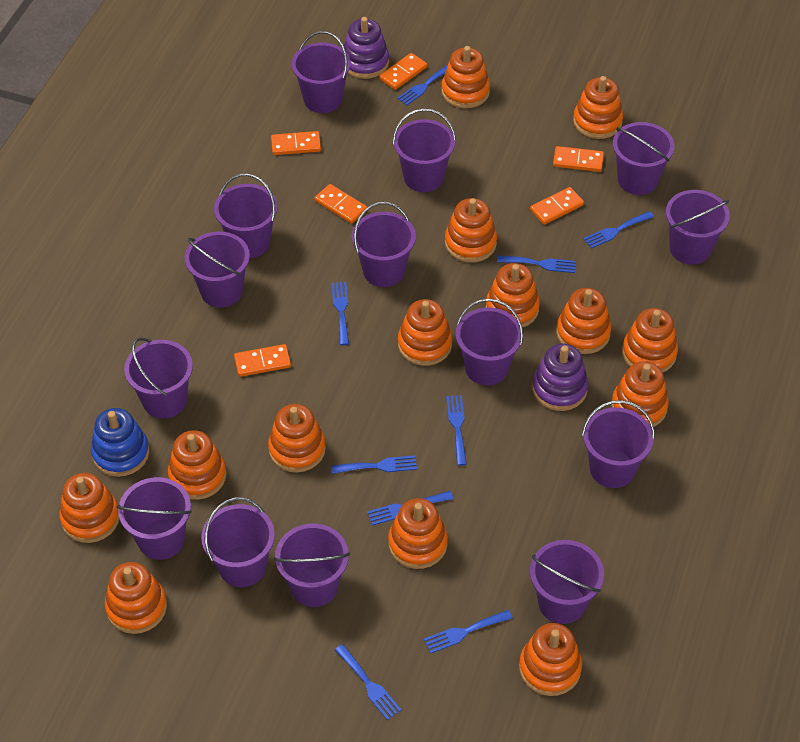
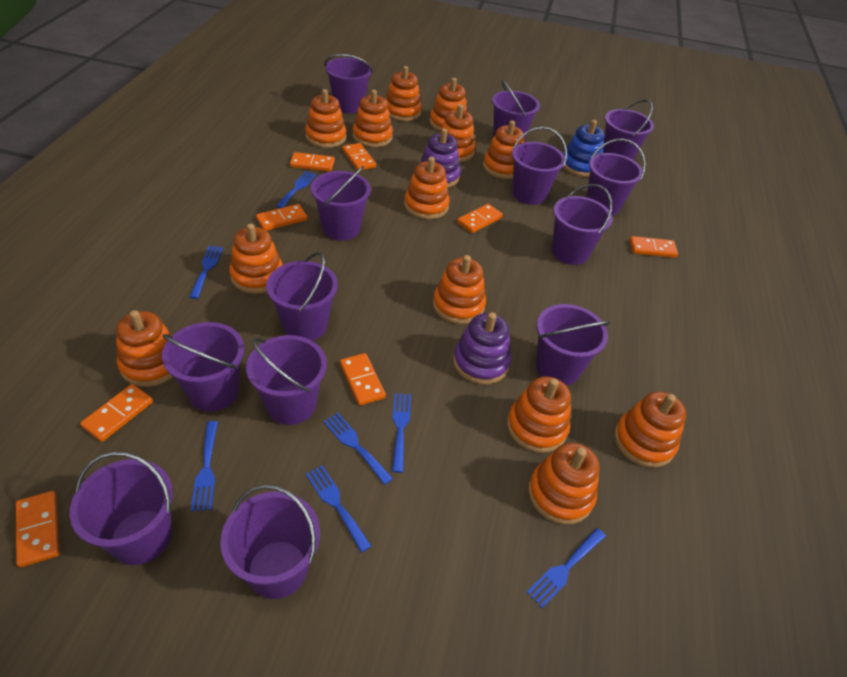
blue fork: [331,282,349,345] [331,455,417,474] [335,644,401,720] [367,491,453,526] [397,65,448,105] [424,610,512,653] [446,395,467,466] [497,255,576,273] [583,211,654,249] = 9 -> [190,246,223,299] [191,421,218,511] [276,171,317,208] [306,465,371,552] [323,413,393,485] [392,393,411,473] [526,528,606,608] = 7
orange domino: [234,344,291,377] [271,131,321,155] [314,184,367,224] [379,53,427,90] [530,187,584,225] [553,146,604,172] = 6 -> [16,491,59,568] [80,384,153,442] [256,204,308,231] [290,152,335,172] [340,353,386,406] [342,143,376,170] [457,204,503,233] [629,236,678,258] = 8
orange stacking toy: [59,473,119,543] [105,562,167,634] [168,430,226,500] [268,404,326,473] [388,498,448,569] [398,299,452,366] [441,46,490,108] [445,198,497,263] [486,263,540,328] [519,623,582,696] [556,288,611,354] [573,76,623,139] [611,361,669,427] [622,308,678,372] = 14 -> [116,310,173,387] [229,224,283,294] [305,89,346,148] [353,89,393,147] [385,66,422,121] [404,157,450,219] [430,78,468,131] [433,255,486,324] [439,104,476,162] [483,121,524,179] [507,376,571,453] [528,442,600,525] [614,391,686,468] = 13
purple bucket: [117,477,192,560] [124,337,193,419] [185,231,250,308] [201,497,275,587] [214,173,278,258] [274,524,350,607] [292,31,351,113] [352,202,416,287] [393,108,456,192] [456,299,523,386] [530,540,604,624] [582,400,655,488] [613,122,675,195] [666,190,730,265] = 14 -> [70,451,173,565] [162,322,244,412] [220,484,320,599] [246,335,327,425] [266,252,338,341] [311,166,371,241] [325,54,373,113] [492,80,540,141] [512,127,567,205] [536,304,610,386] [552,184,613,265] [587,139,646,216] [603,99,654,160] = 13

